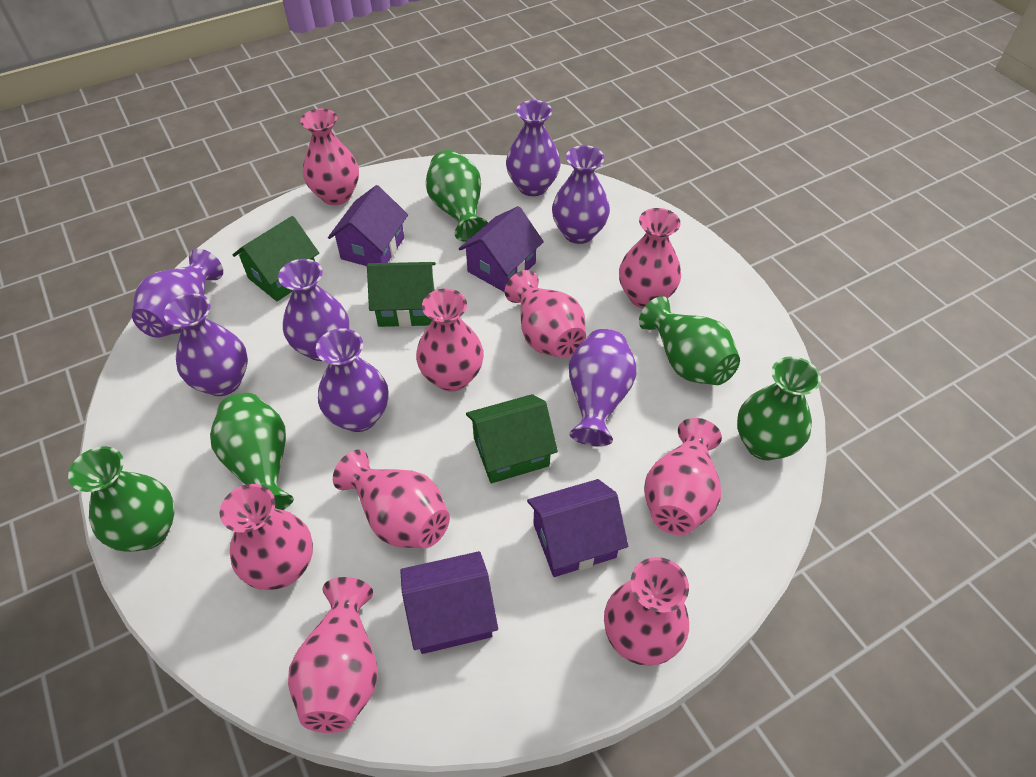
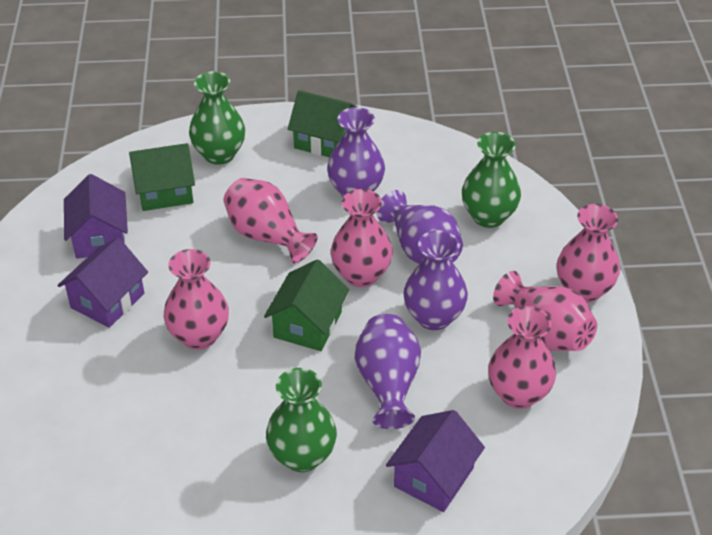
green vase: [68,446,175,552] [210,393,294,510] [426,150,488,242] [639,296,740,385] [737,356,821,460] = 5 -> [189,71,245,165] [266,368,337,472] [462,132,521,228] = 3
pink vase: [220,484,313,590] [288,577,378,733] [300,109,359,205] [333,450,450,548] [416,289,484,392] [505,270,586,358] [604,557,689,666] [619,208,681,308] [644,418,722,535] = 9 -> [164,249,229,350] [223,178,318,264] [331,189,393,287] [488,306,556,409] [493,271,597,351] [557,204,620,303] = 6
purple house: [328,185,408,266] [400,551,498,654] [459,206,544,292] [527,479,628,577] = 4 -> [57,238,148,328] [64,174,128,259] [386,410,485,512] = 3
purple vase: [132,249,223,338] [164,293,248,396] [278,259,349,361] [316,328,389,432] [506,100,561,196] [552,145,610,244] [569,329,637,446] = 7 -> [327,107,385,197] [355,314,421,429] [377,190,463,264] [404,230,468,330] = 4

